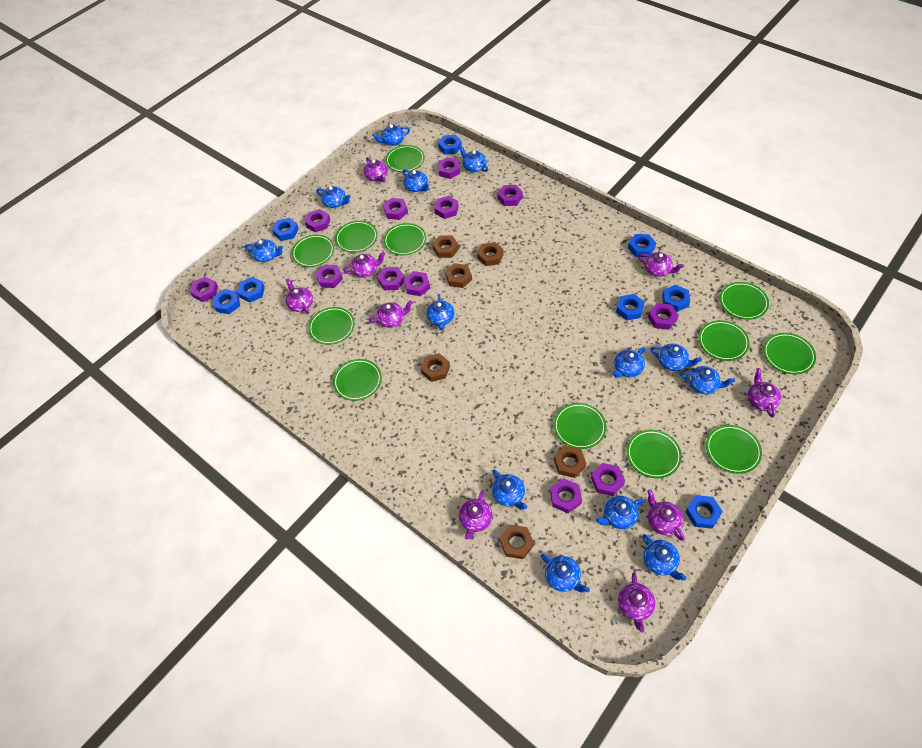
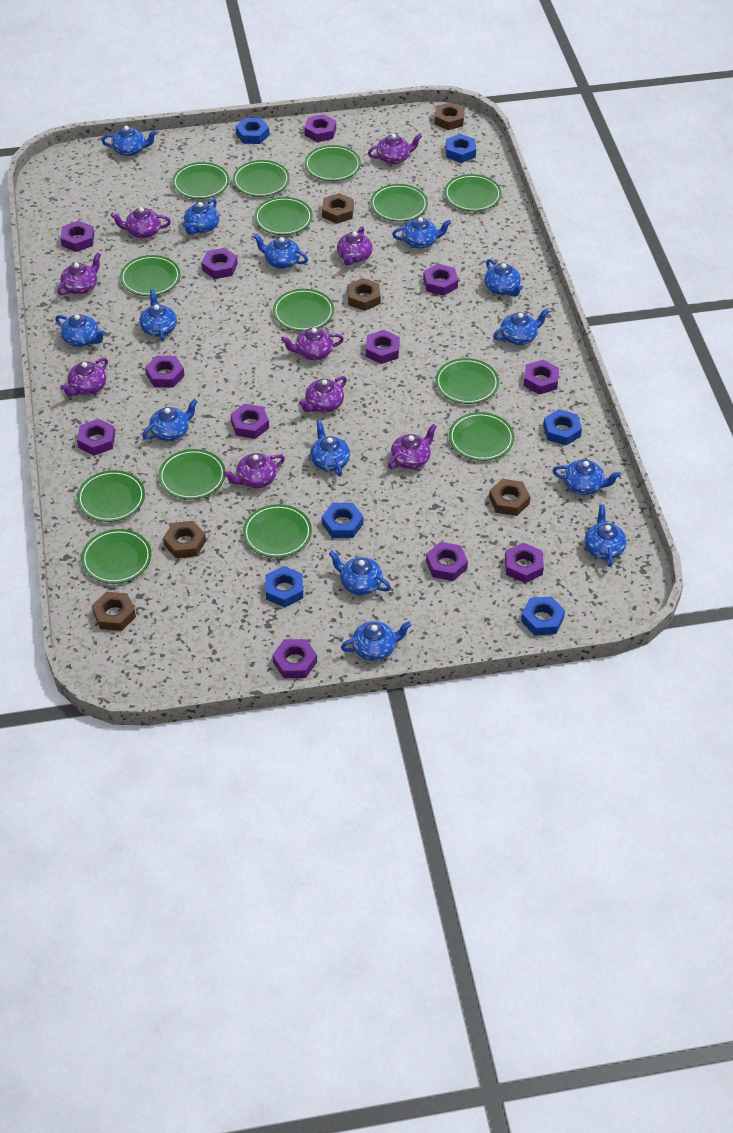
blue nut: [213,289,240,314] [237,277,265,302] [272,218,299,241] [438,135,462,155] [616,294,645,321] [628,234,656,257] [662,285,690,312] [685,495,723,529] = 8 -> [236,118,269,144] [265,566,303,607] [322,503,363,538] [446,134,476,163] [521,596,565,636] [543,409,582,445] = 6
blue teapot: [245,239,283,262] [316,186,351,208] [372,124,410,146] [403,169,430,192] [426,294,454,330] [459,145,488,172] [492,469,527,510] [541,554,590,593] [596,496,645,529] [613,347,645,378] [642,534,687,580] [650,344,702,371] [680,366,735,395] = 13 -> [55,314,105,347] [102,126,157,156] [139,290,177,341] [142,399,198,441] [183,198,219,235] [254,234,308,269] [310,420,350,476] [329,551,391,595] [341,621,411,661] [392,217,451,249] [484,259,522,297] [493,308,549,345] [552,460,621,495] [585,504,627,567] = 14
green plate: [292,235,334,267] [308,307,355,345] [333,359,382,401] [335,221,378,253] [384,223,426,255] [386,145,425,172] [554,403,606,449] [627,430,682,478] [699,320,750,361] [706,425,762,474] [720,282,769,320] [763,333,816,374] = 12 -> [77,470,145,522] [81,529,151,584] [120,255,180,296] [158,449,225,500] [172,162,229,199] [233,160,290,197] [243,504,312,558] [254,197,313,235] [273,289,334,331] [305,145,361,181] [370,184,428,222] [435,358,499,404] [444,174,502,211] [449,412,514,461] = 14

